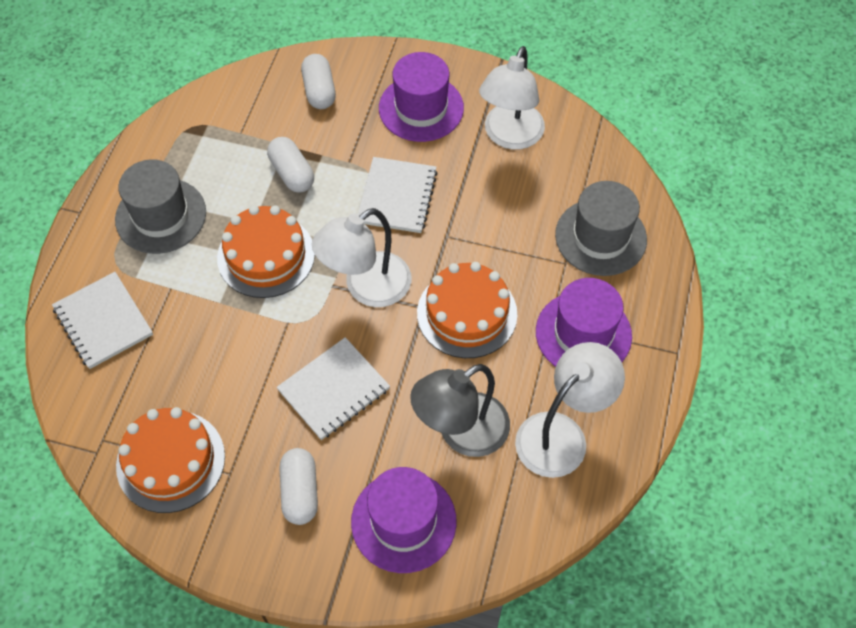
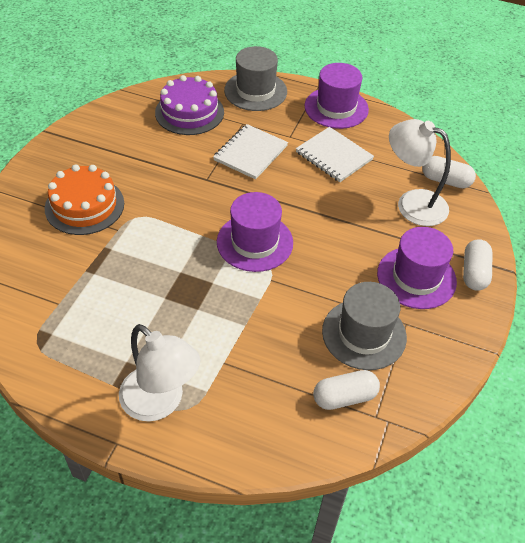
grey lamp: [410,364,510,457] = 1 -> none = 0
orange cake: [116,407,225,513] [217,205,315,298] [417,262,517,358] = 3 -> [45,164,124,235] = 1
purple cake: none = 0 -> [155,75,224,135] = 1
white lamp: [312,208,412,307] [479,46,545,150] [515,342,625,478] = 3 -> [119,324,200,422] [389,119,451,226] = 2
white notebook: [52,272,153,369] [276,337,390,440] [358,157,438,233] = 3 -> [213,124,288,180] [296,127,374,182] = 2

